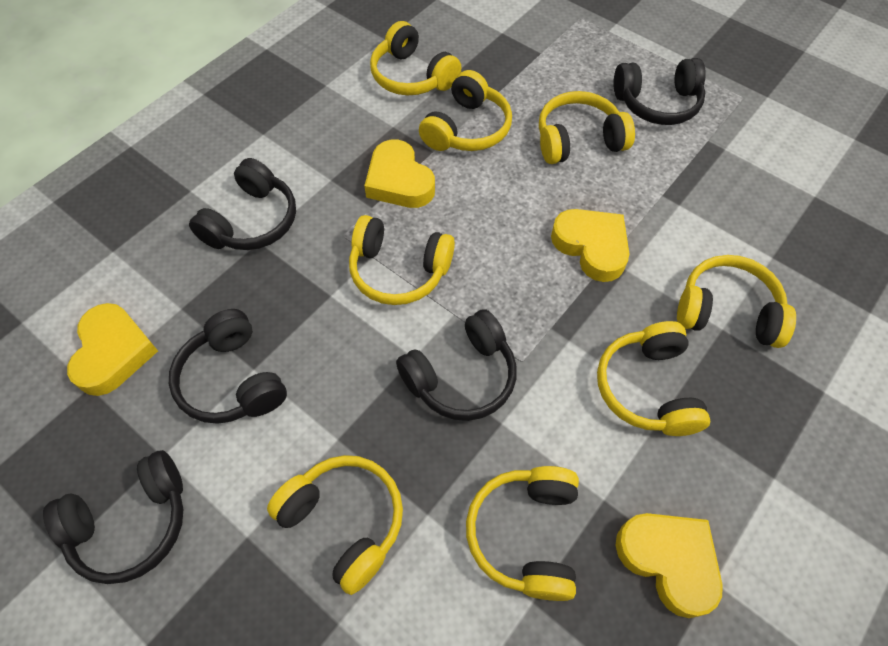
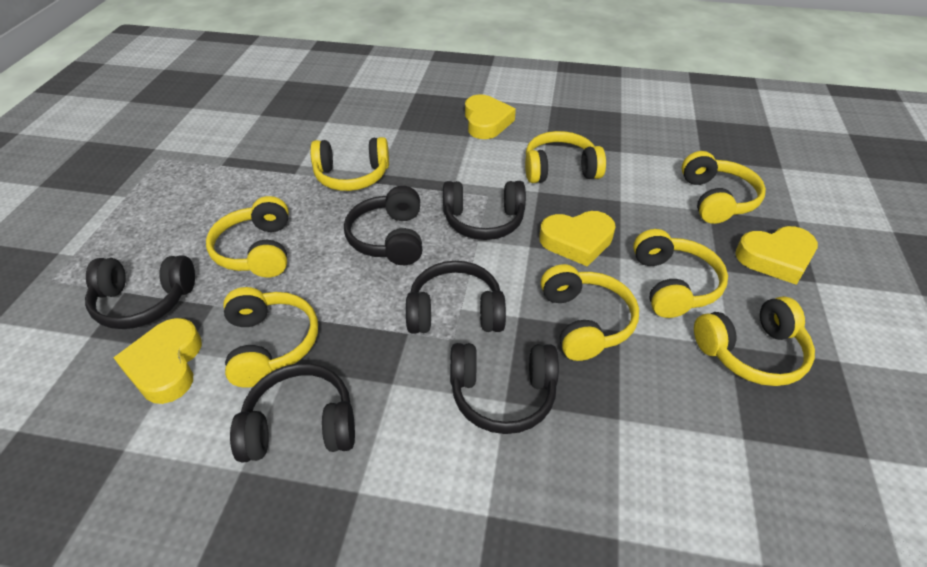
black headphones: [43,450,183,584] [169,309,287,424] [189,158,296,250] [396,309,517,421] [613,58,706,125] = 5 -> [85,255,195,329] [230,363,355,463] [344,186,422,265] [406,261,506,334] [443,181,526,240] [450,343,559,434] = 6

